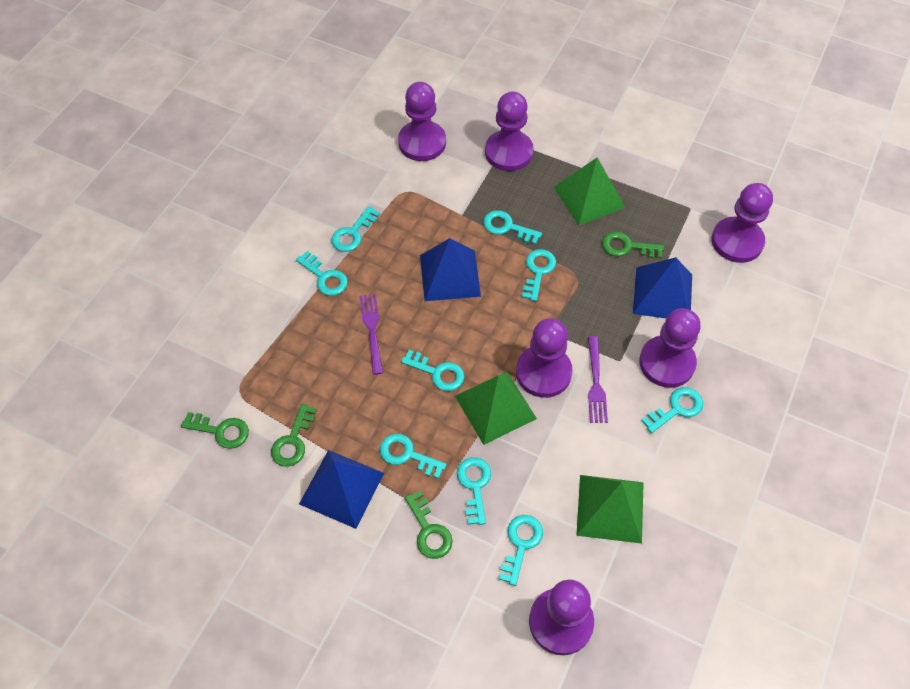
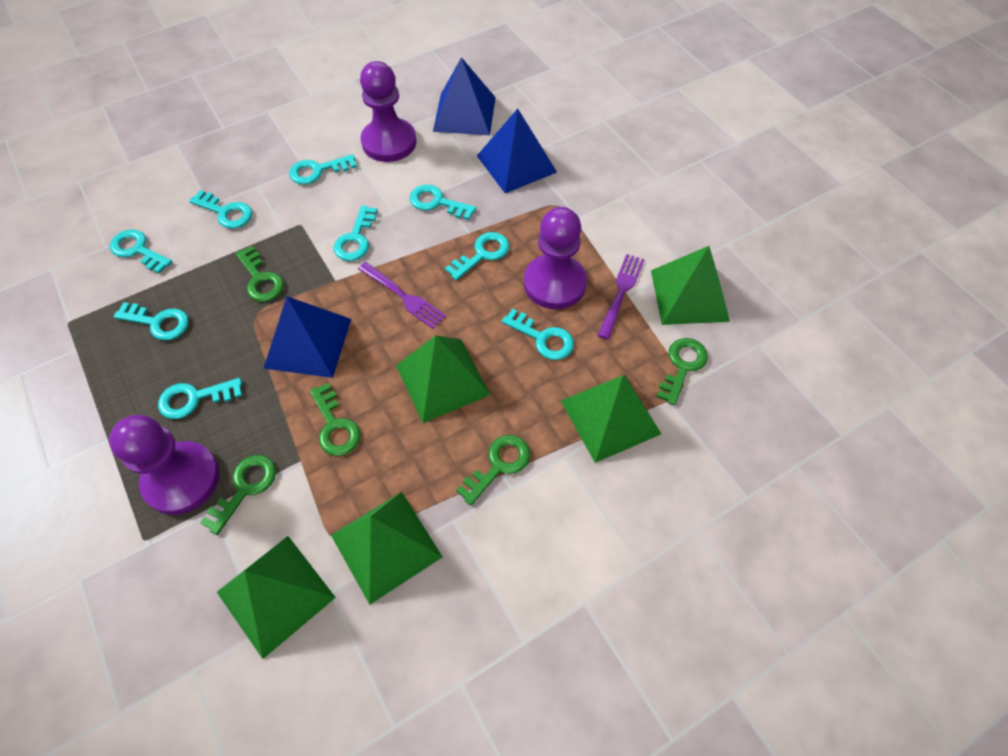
green key: [181,412,249,449] [271,404,317,467] [405,490,453,559] [602,232,664,258] = 4 -> [200,455,276,535] [236,246,284,302] [310,383,361,456] [456,435,530,506] [657,338,708,405] = 5
green pyramid: [455,372,537,445] [554,158,626,225] [576,475,644,544] = 3 -> [217,536,336,659] [331,492,443,605] [396,335,490,423] [561,375,661,463] [651,246,730,325] = 5
purple pawn: [398,82,446,161] [485,92,534,171] [516,318,573,398] [529,580,594,655] [639,308,701,388] [712,183,773,263] = 6 -> [109,415,219,515] [360,61,416,162] [524,207,587,309] = 3

